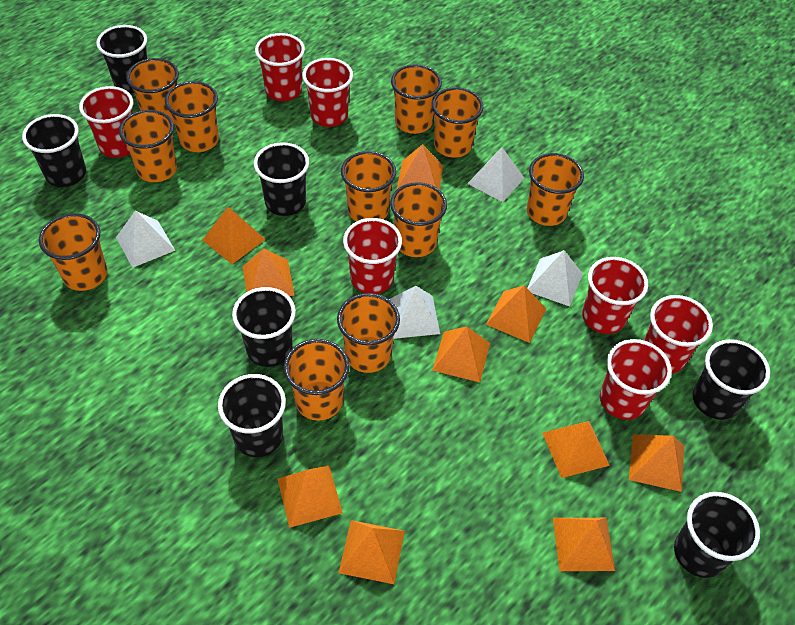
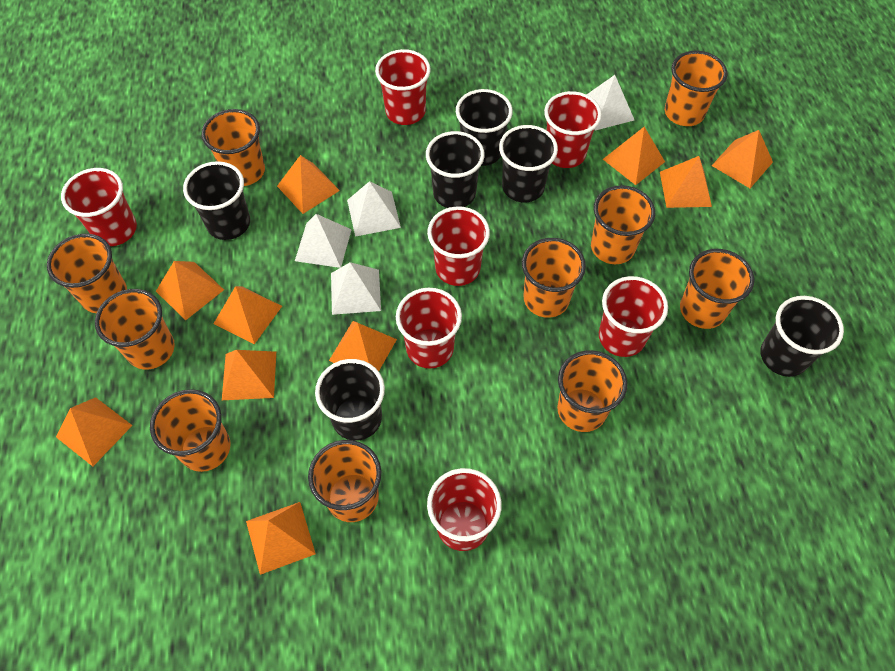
black cup: [22,114,86,187] [96,25,148,93] [218,374,286,457] [232,287,296,367] [254,142,309,216] [674,492,760,578] [693,339,770,420] = 7 -> [183,161,250,240] [315,359,385,441] [426,131,485,208] [456,89,513,166] [499,125,558,203] [760,296,844,377] = 6
orange cup: [39,213,108,291] [119,110,177,182] [126,58,179,123] [165,81,219,152] [284,339,349,421] [337,293,400,373] [341,151,396,221] [390,182,447,257] [391,64,442,134] [432,87,483,158] [527,153,584,226] = 11 -> [47,234,127,313] [95,289,175,370] [150,389,230,472] [201,109,265,186] [308,440,382,522] [522,238,586,318] [557,350,627,432] [591,185,655,264] [665,51,727,126] [680,249,754,329] = 10

